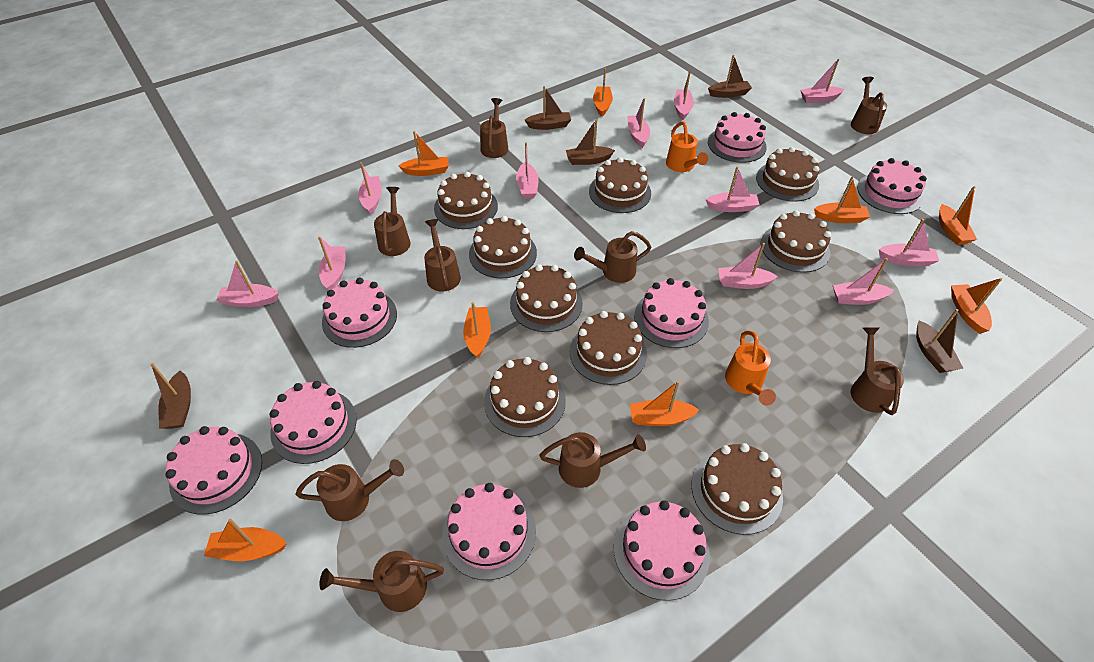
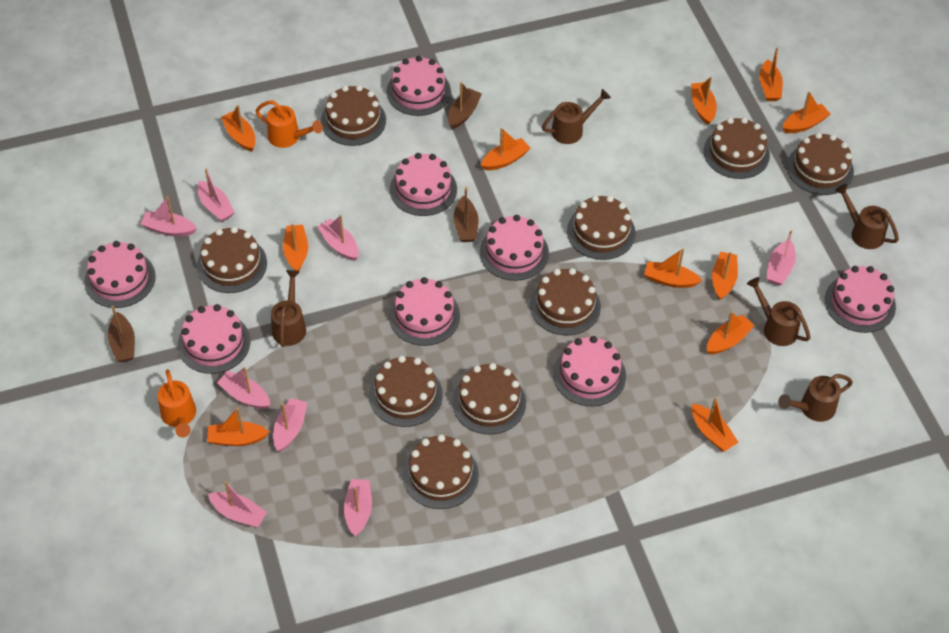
brown boat: [150,363,191,429] [525,86,571,130] [566,119,615,165] [708,55,752,98] [916,309,963,373] = 5 -> [108,306,135,362] [448,82,482,129] [454,187,479,242] = 3
brown watering can: [296,459,404,521] [319,551,444,612] [374,187,410,256] [424,219,461,292] [480,98,508,158] [539,432,646,488] [574,231,651,283] [851,77,887,134] [851,328,904,415] = 9 -> [271,270,306,347] [542,89,611,144] [747,277,811,346] [778,374,853,422] [835,184,899,249] = 5
orange boat: [204,518,287,561] [398,131,449,176] [463,302,491,358] [593,68,613,117] [630,381,699,426] [814,177,870,223] [939,186,977,245] [951,278,1002,334] = 8 -> [207,408,269,446] [221,105,256,152] [283,224,308,271] [481,128,530,170] [644,248,702,288] [691,77,717,125] [692,397,739,452] [707,311,755,355] [712,252,738,300] [759,47,783,101] [783,91,831,133] = 11
pink boat: [216,261,279,307] [318,237,345,290] [358,162,382,215] [516,142,539,199] [627,98,650,148] [674,71,694,120] [706,167,760,212] [718,243,778,289] [800,59,845,103] [833,258,894,305] [879,219,939,266] = 11 -> [141,196,197,236] [197,168,235,222] [208,481,267,528] [217,367,270,409] [273,398,307,452] [317,215,359,261] [344,479,372,536] [767,230,796,285] = 8

